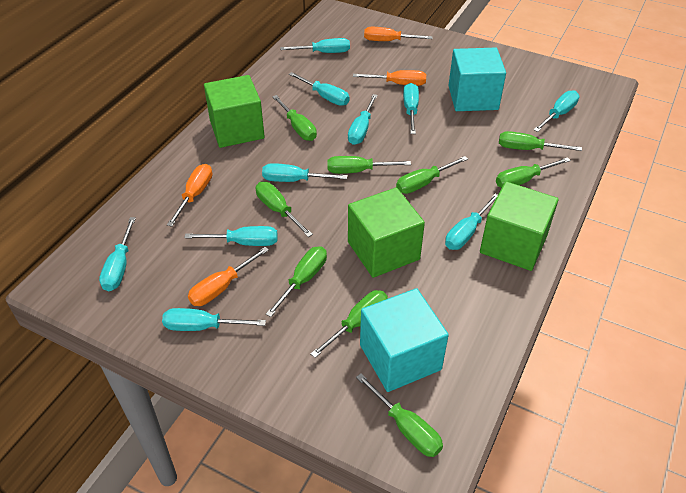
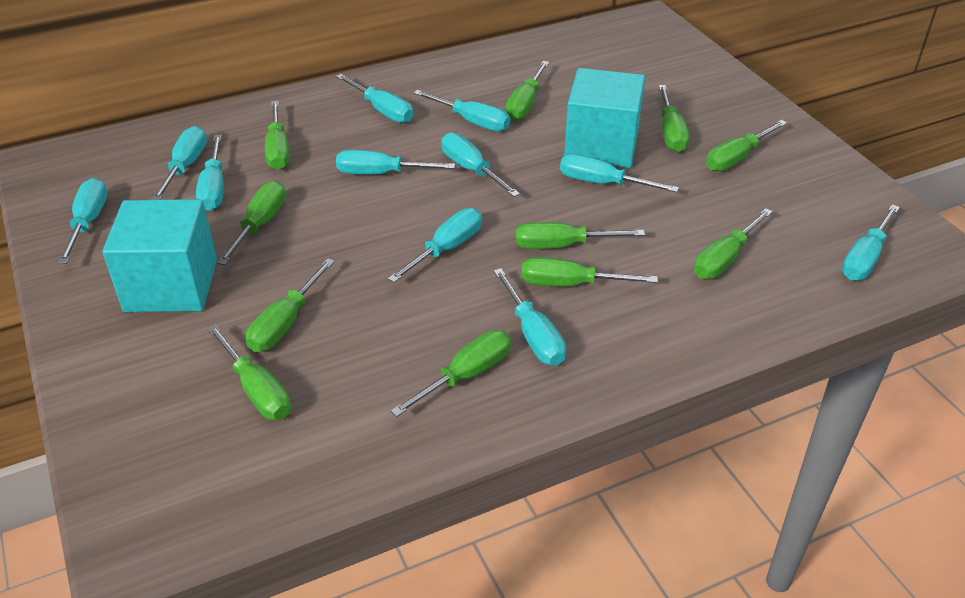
green cube: [204,75,265,148] [348,187,425,278] [480,181,559,271] = 3 -> none = 0
green screwdriver: [256,182,313,237] [266,246,327,317] [272,95,317,141] [310,290,388,358] [327,156,411,174] [356,373,443,457] [396,156,468,194] [496,157,571,188] [499,131,582,151] = 9 -> [207,324,291,420] [217,181,286,265] [246,258,335,352] [265,101,290,170] [390,330,511,417] [506,61,549,121] [515,222,645,249] [522,257,658,286] [659,85,689,152] [694,208,773,279] [706,120,787,171] = 11
orange screwdriver: [167,164,212,227] [188,247,269,306] [353,70,426,86] [364,27,433,41] = 4 -> none = 0
turquoise screwdriver: [99,217,136,291] [162,308,266,331] [184,226,278,246] [262,163,347,182] [280,38,350,53] [289,72,349,106] [348,94,378,145] [403,83,419,134] [445,194,498,250] [533,90,579,132] = 10 -> [58,178,107,264] [152,126,207,200] [196,135,224,211] [336,74,413,123] [336,150,455,175] [388,208,482,283] [414,90,510,131] [441,133,520,197] [494,268,566,366] [560,154,679,192] [842,204,900,280] = 11

